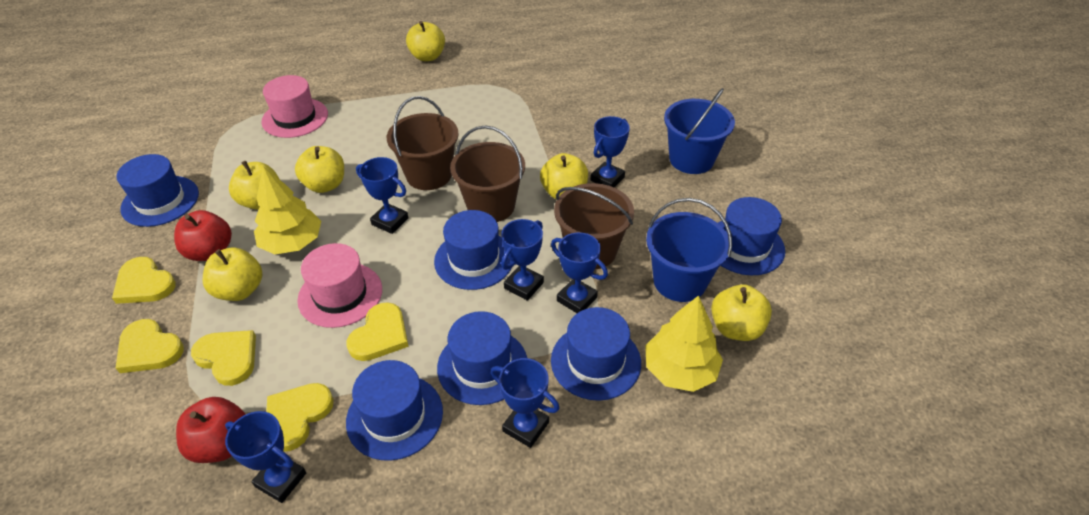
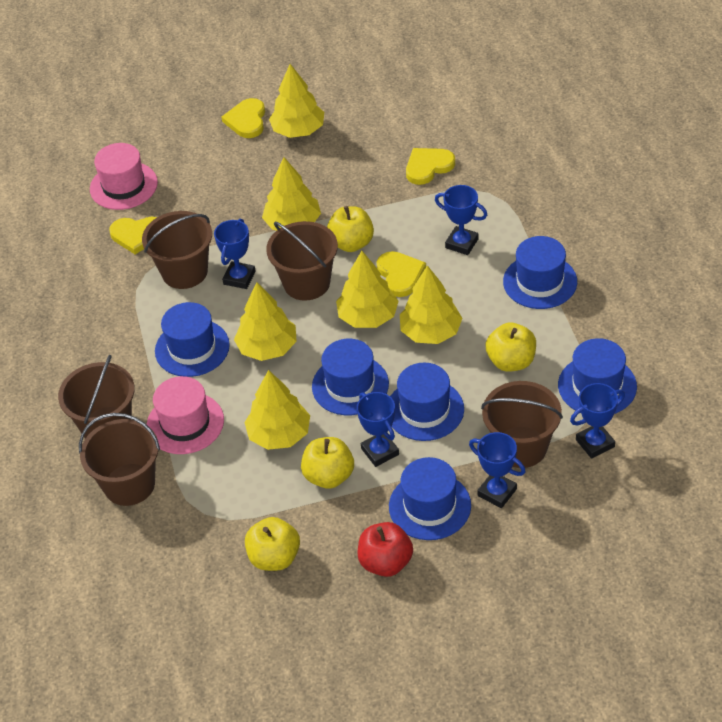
blue bucket: [646,198,732,302] [664,88,735,174] = 2 -> none = 0
blue trophy: [225,411,306,503] [356,157,408,234] [491,358,559,448] [501,219,544,301] [551,232,608,313] [591,116,630,187] = 6 -> [214,219,256,289] [357,392,399,467] [435,185,487,255] [469,432,526,508] [570,383,625,459] = 5
brown bucket: [387,96,459,190] [450,125,525,222] [554,183,634,270] = 3 -> [58,355,135,438] [79,413,160,506] [142,211,212,289] [266,221,338,301] [481,381,563,468] = 5
red apple: [174,210,232,261] [176,397,246,463] = 2 -> [358,522,413,577] = 1
yellow apple: [203,247,262,301] [229,161,280,210] [295,146,344,193] [406,21,445,61] [540,153,588,199] [711,284,772,341] = 6 -> [245,517,300,571] [301,437,354,489] [327,206,374,252] [486,322,536,372] = 4
yellow heart: [112,257,176,304] [116,319,184,373] [191,330,256,386] [266,383,334,452] [346,302,409,361] = 5 -> [109,217,157,254] [221,98,265,138] [377,251,426,297] [406,148,455,185] = 4
yellow tree: [254,166,321,254] [645,295,723,392] = 2 -> [234,282,297,361] [244,370,310,450] [262,157,321,230] [269,64,324,138] [336,251,398,328] [400,265,463,344] = 6

